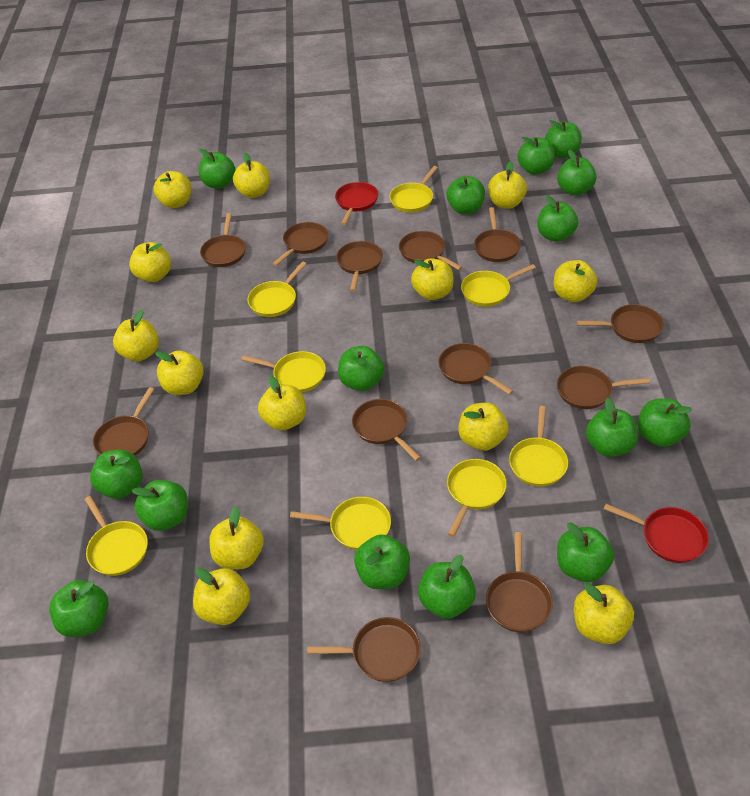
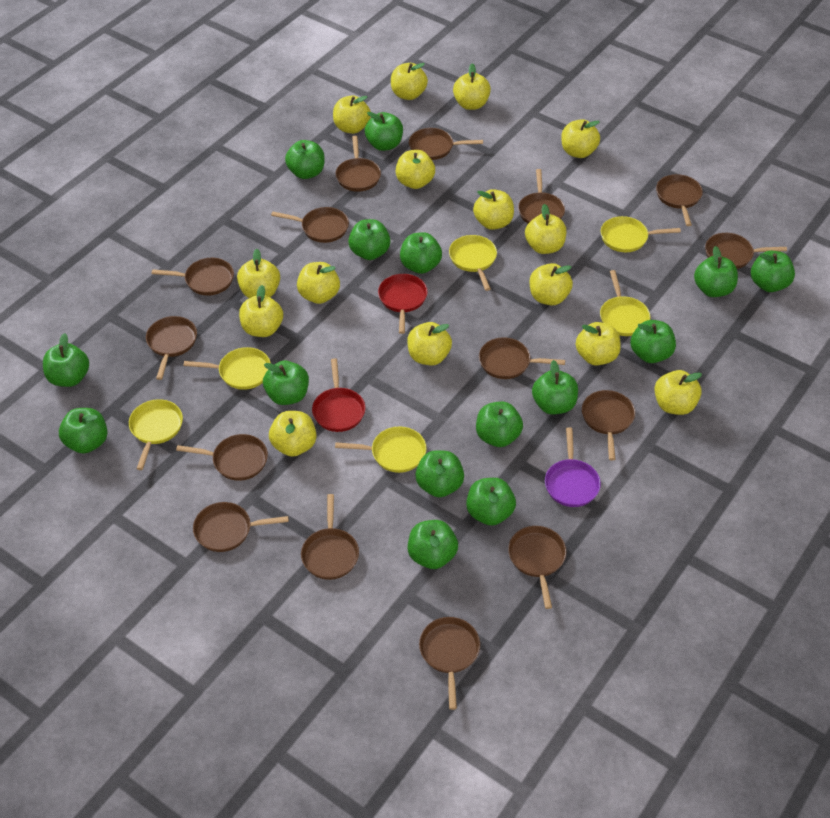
brown pan: [93,387,154,456] [200,213,246,267] [273,222,328,266] [307,617,421,682] [336,241,383,292] [352,399,421,461] [399,231,462,270] [438,343,513,395] [474,207,521,262] [486,532,553,632] [557,366,650,409] [577,304,664,343] = 12 -> [146,316,197,380] [152,258,234,296] [176,434,268,481] [193,502,289,552] [271,207,349,243] [301,494,359,580] [335,136,381,192] [409,128,483,160] [419,617,480,710] [479,337,565,379] [508,526,566,609] [518,169,565,223] [582,390,635,461] [656,174,703,226] [705,233,787,269] = 15
purple pan: none = 0 -> [545,427,601,507] = 1
yellow apple: [113,310,159,361] [129,242,171,282] [154,171,191,208] [155,351,204,395] [193,568,250,625] [209,506,264,569] [233,153,270,198] [258,375,306,431] [411,258,453,300] [458,403,509,451] [488,161,527,209] [554,260,598,302] [574,583,634,644] = 13 -> [237,249,280,298] [239,285,283,337] [269,411,317,457] [297,262,340,304] [333,95,371,134] [391,63,428,100] [396,150,435,189] [407,322,452,365] [453,63,491,110] [473,189,514,230] [525,204,566,254] [530,263,573,305] [561,119,600,158] [576,322,621,366] [654,370,702,415] = 15
yellow pan: [84,496,148,576] [241,351,326,392] [247,261,306,317] [290,497,391,550] [390,166,438,212] [447,459,507,537] [461,264,536,307] [509,406,568,487] = 8 -> [129,399,183,470] [184,347,271,390] [335,427,427,473] [449,235,497,291] [600,270,650,336] [601,216,681,252] = 6

